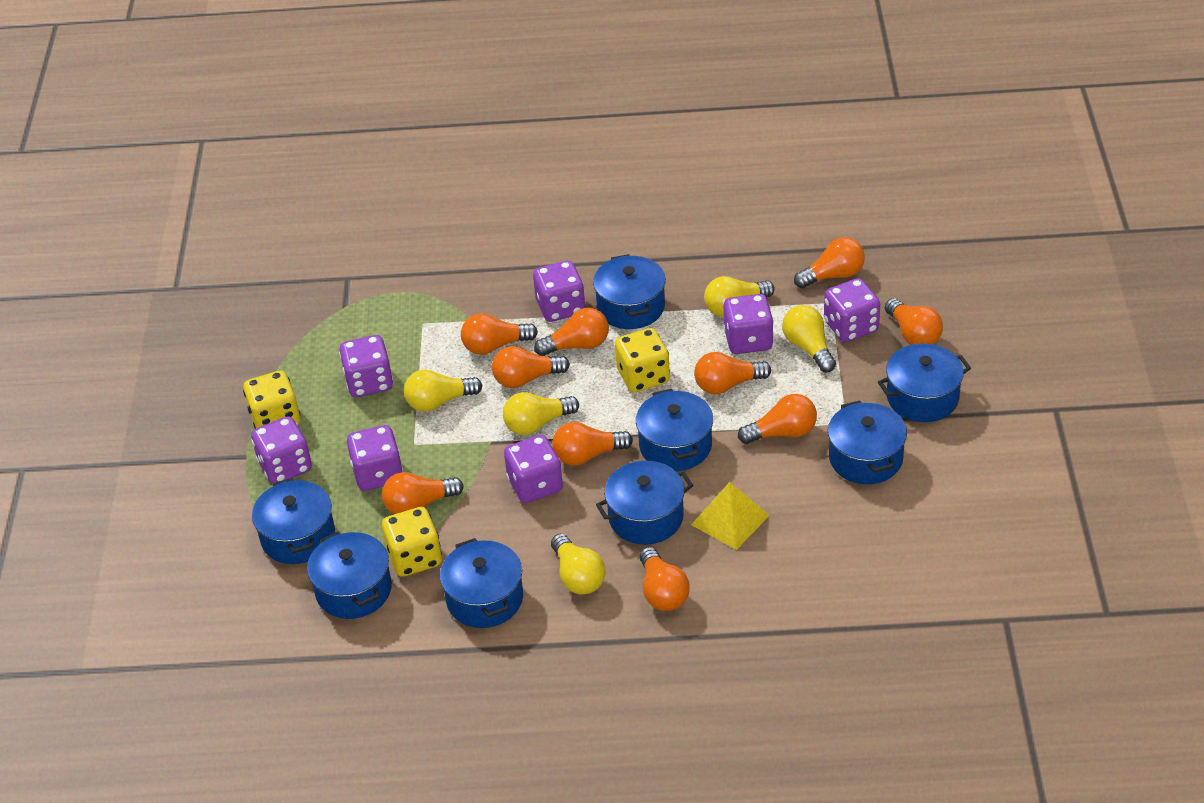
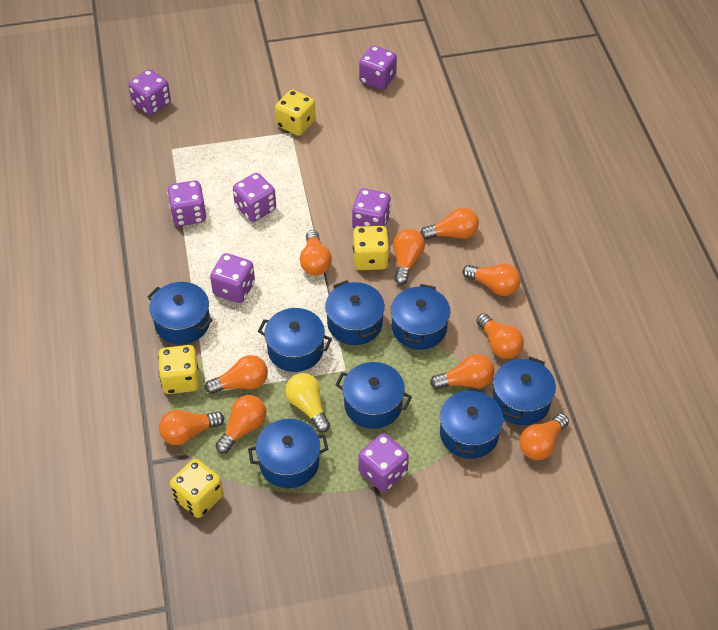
yellow dice: [243,371,300,429] [382,507,442,577] [615,328,670,392] = 3 -> [158,345,200,394] [170,459,223,518] [275,90,316,136] [353,226,390,270] = 4
yellow light bulb: [404,369,482,412] [503,392,579,435] [551,534,606,595] [704,276,775,317] [782,305,836,372] = 5 -> [285,373,330,433] = 1
yellow pyramid: [691,482,769,550] = 1 -> none = 0

